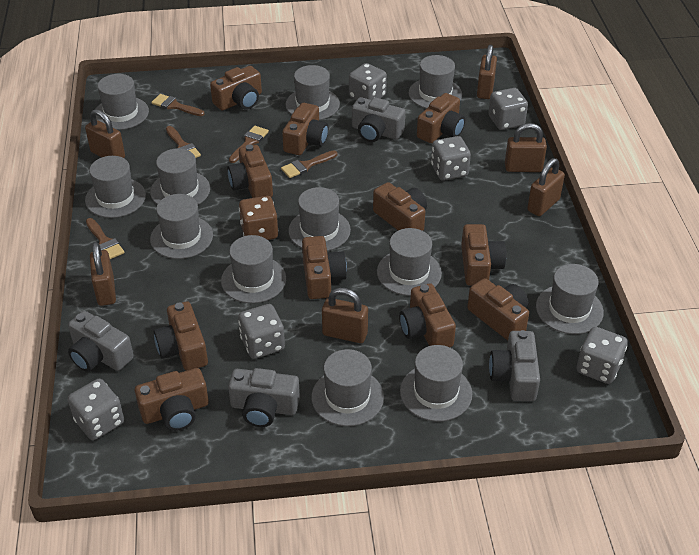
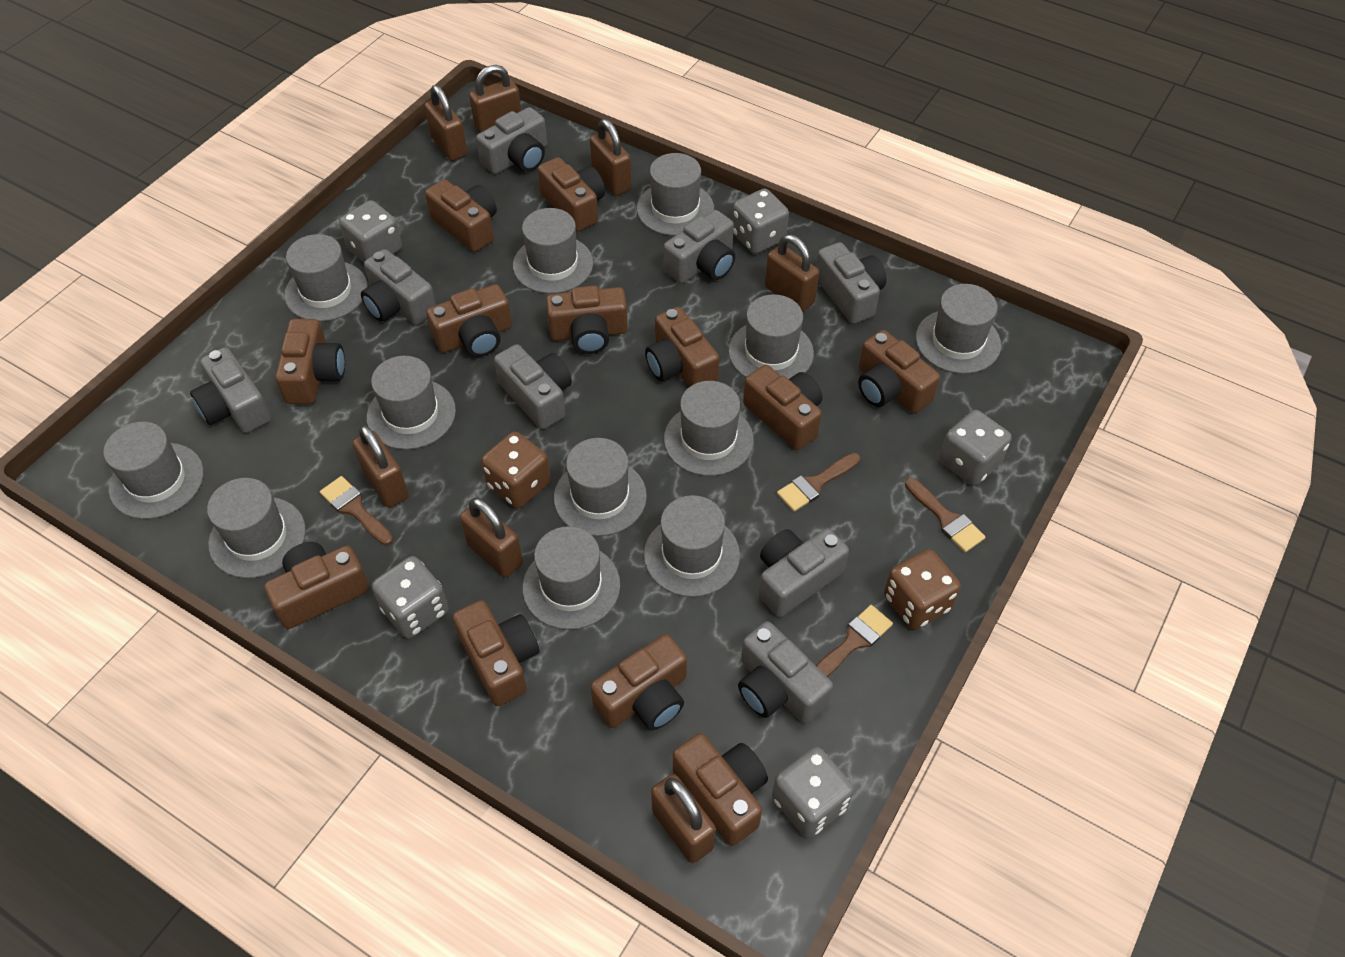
brown brush: [86,218,125,259] [151,94,205,116] [166,126,201,158] [229,126,269,163] [281,150,337,178] = 5 -> [320,476,393,545] [777,453,860,512] [816,605,893,677] [905,478,986,552] = 4
brown camera: [135,368,209,431] [154,301,208,371] [210,66,262,110] [227,144,273,198] [282,103,328,155] [302,236,347,299] [373,182,427,231] [399,283,456,347] [417,93,465,143] [461,224,506,286] [467,278,529,341] = 11 -> [264,542,369,629] [275,319,345,404] [425,179,497,252] [426,284,512,357] [453,600,539,706] [538,157,605,232] [546,286,628,354] [590,634,687,730] [645,307,719,387] [673,733,768,846] [743,365,822,450] [858,330,940,414] = 12
brown dice: [239,196,279,240] = 1 -> [481,432,551,508] [884,549,961,630] = 2
brown padlock: [85,109,125,158] [90,242,116,306] [322,288,368,343] [477,45,497,99] [505,123,547,172] [527,158,565,216] = 6 -> [352,425,409,507] [425,85,467,161] [460,498,523,578] [469,65,521,133] [590,119,632,196] [651,774,716,863] [765,234,819,312] = 7
grey camera: [68,311,134,372] [228,368,300,427] [352,97,405,142] [489,330,540,401] = 4 -> [190,347,271,433] [361,249,436,325] [476,107,547,174] [494,344,572,430] [663,210,735,283] [738,621,833,723] [759,528,849,617] [816,242,887,324] = 8
grey dice: [68,379,124,440] [238,304,285,359] [349,63,387,100] [431,136,471,181] [488,88,528,130] [577,327,628,384] = 6 -> [339,200,402,262] [372,556,449,639] [732,189,789,254] [772,747,854,838] [939,410,1012,486] = 5

